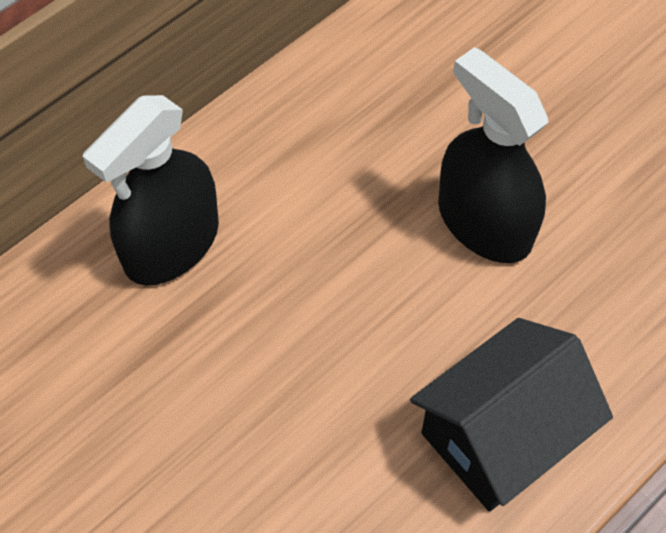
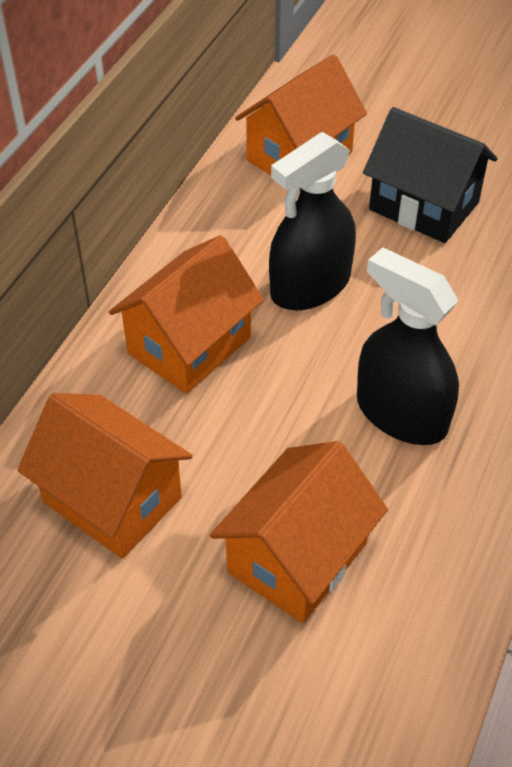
orange house: none = 0 -> [18,393,193,559] [109,235,264,394] [210,441,388,623] [235,54,367,191] = 4

